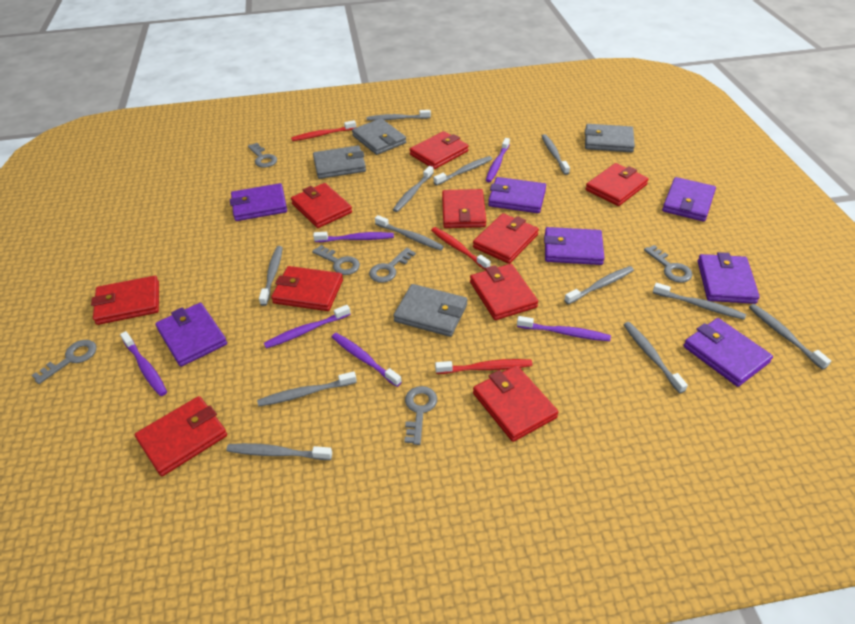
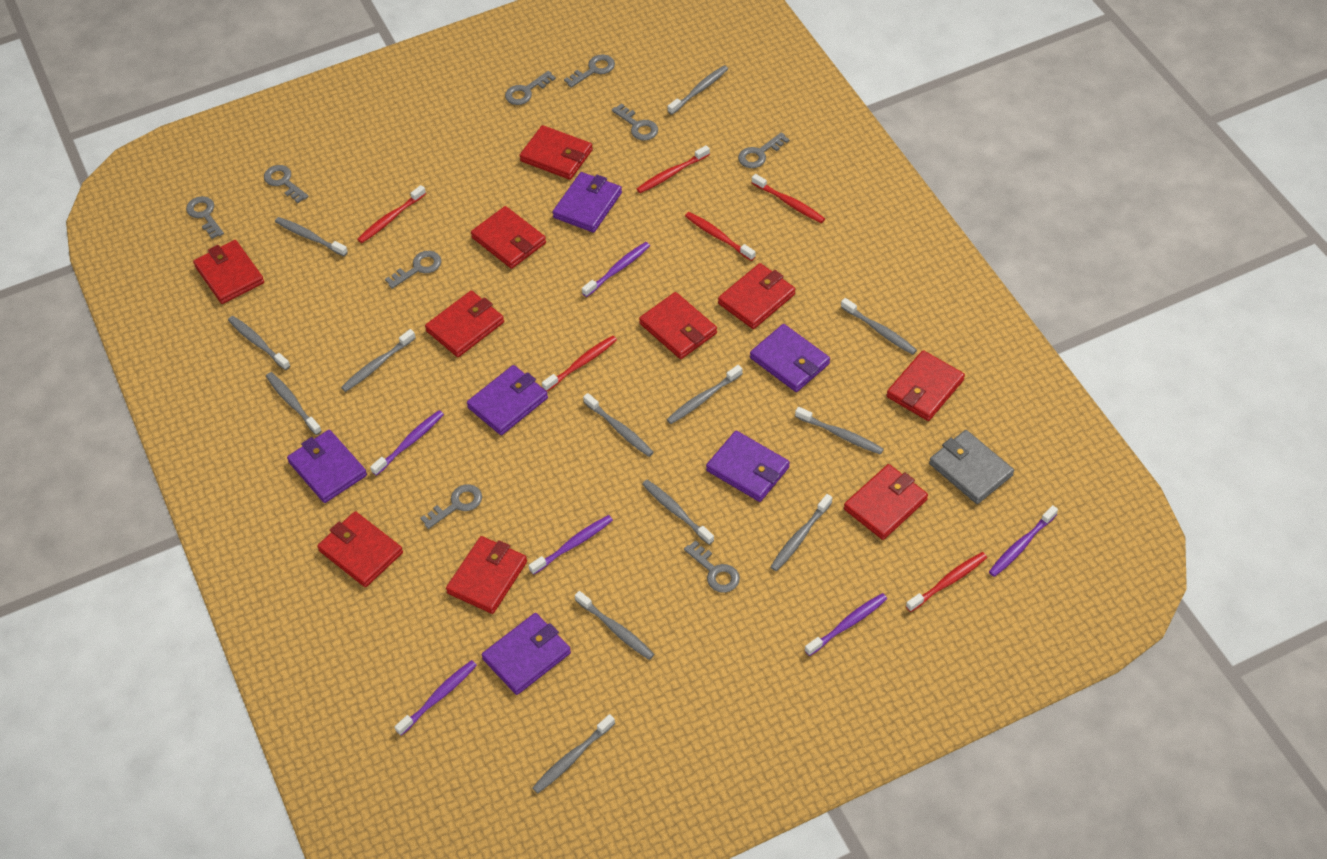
grey key: [32,340,97,384] [248,143,277,168] [312,245,360,275] [369,248,416,283] [404,386,437,445] [644,245,692,283] = 6 -> [186,196,224,239] [264,165,309,203] [385,251,441,289] [421,484,482,529] [505,71,556,105] [564,54,615,88] [612,103,658,141] [684,540,740,593] [738,132,789,168] = 9
grey toothbrush: [226,443,332,460] [257,371,357,407] [259,246,283,306] [367,110,431,121] [375,215,444,250] [393,166,434,212] [434,156,492,186] [542,134,570,175] [564,266,634,305] [623,322,688,394] [653,283,746,320] [749,304,831,370] = 12 -> [228,316,290,370] [266,372,322,435] [275,217,348,256] [341,329,416,392] [532,714,615,794] [575,591,654,660] [583,393,654,457] [642,480,714,545] [667,365,743,424] [668,65,728,115] [770,494,832,571] [795,407,884,455] [841,298,917,355] = 13
grey wallet: [313,145,366,179] [352,118,406,155] [393,284,467,337] [585,124,635,152] = 4 -> [929,430,1014,504] = 1
purple wallet: [155,303,227,367] [230,183,287,221] [488,177,546,213] [544,227,605,265] [662,177,716,222] [683,318,773,387] [698,252,760,304] = 7 -> [287,430,367,503] [467,365,548,435] [482,613,571,695] [553,172,622,233] [706,431,790,502] [750,324,830,392] = 6
red toothbrush: [291,120,356,141] [431,227,491,270] [435,359,533,374] = 3 -> [357,185,426,243] [542,336,617,391] [637,145,710,193] [685,212,756,261] [752,174,825,223] [906,552,987,612] = 6

